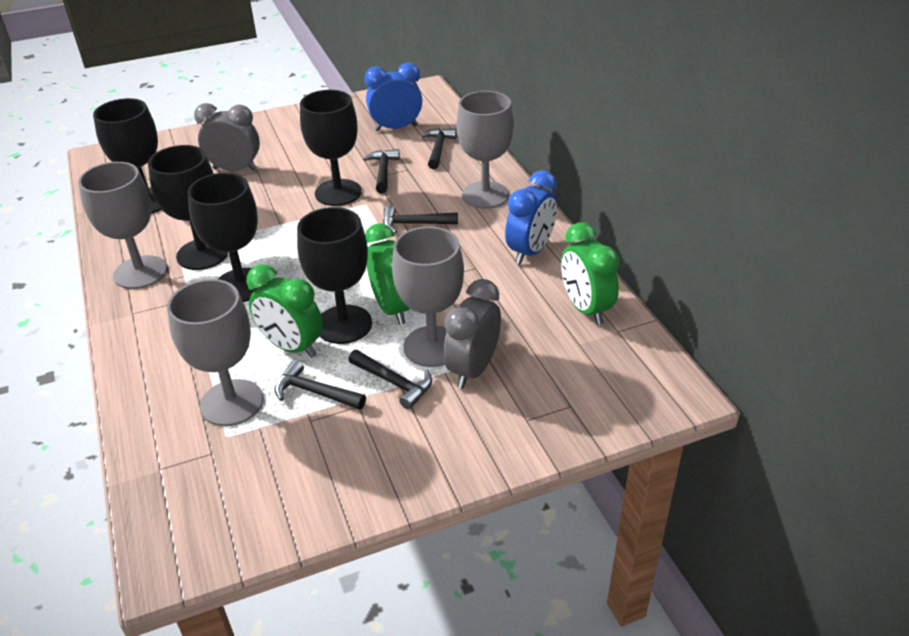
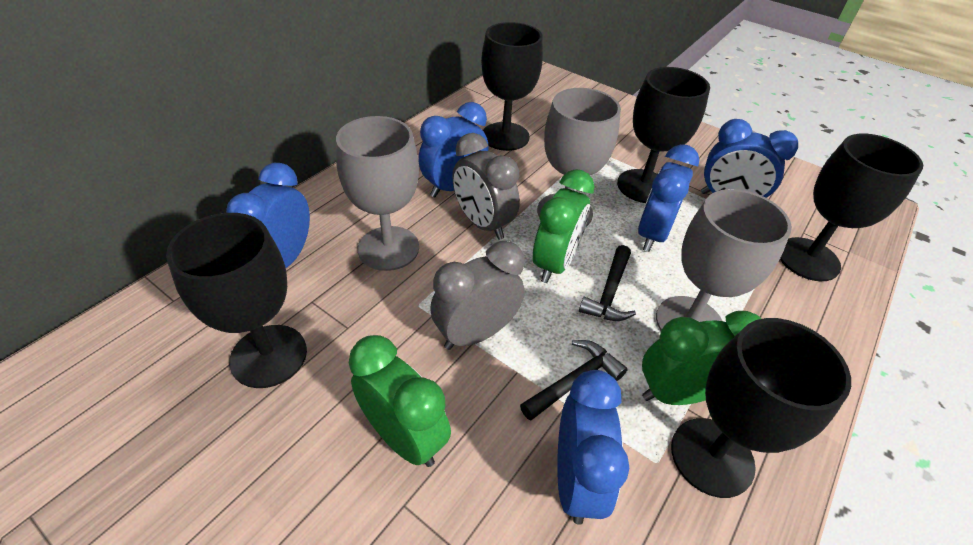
black hammer: [275,360,366,410] [349,350,432,410] [363,149,400,193] [383,205,458,234] [421,128,457,169] = 5 -> [520,340,628,421] [579,245,636,321] = 2
blue clock: [365,63,422,131] [505,170,557,264] = 2 -> [226,163,310,268] [418,102,488,197] [557,370,630,525] [638,144,699,252] [701,119,798,198] = 5
grey goblet: [78,162,167,289] [167,279,263,426] [392,227,464,367] [457,91,514,209] = 4 -> [336,116,419,271] [537,88,621,227] [656,189,792,331] = 3

